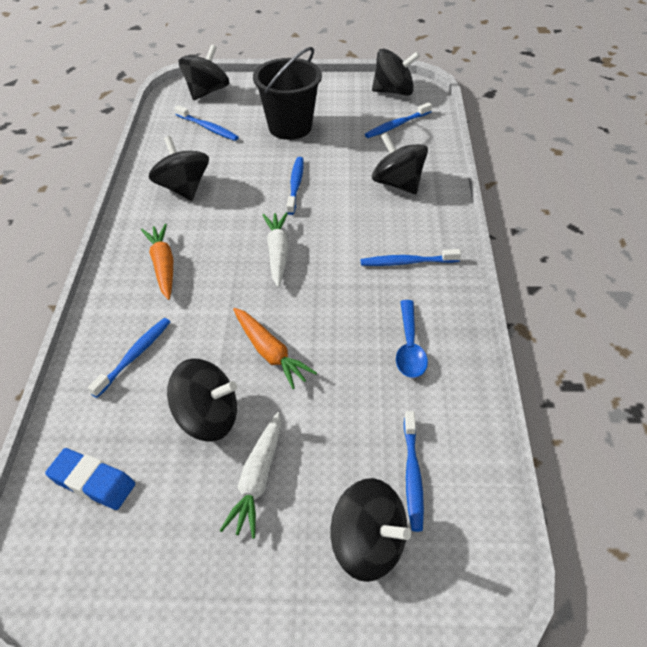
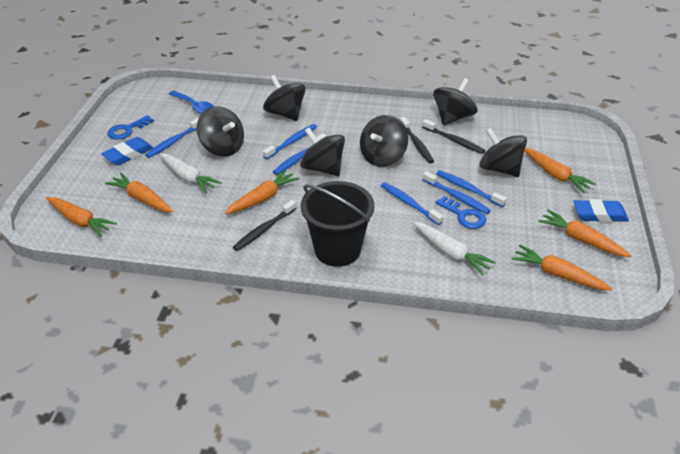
black toothbrush: none = 0 -> [233,200,297,251] [400,117,434,163] [422,119,485,154] = 3
blue eraser: [45,448,135,510] = 1 -> [102,137,154,165] [573,199,629,222] = 2
blue key: none = 0 -> [107,115,154,140] [435,196,486,229] = 2
orange carrot: [141,224,173,300] [233,308,317,389] = 2 -> [46,197,117,237] [105,173,173,212] [225,169,299,215] [512,244,613,290] [524,148,596,193] [538,209,632,257] = 6

